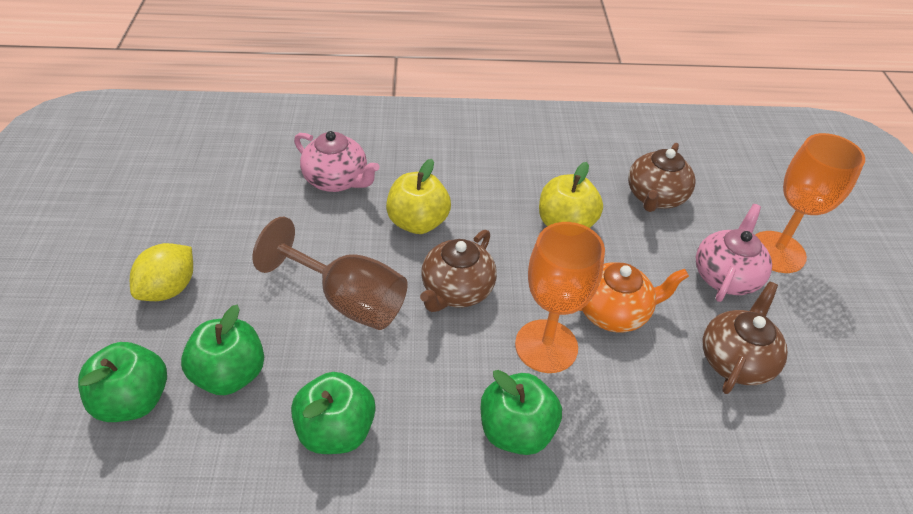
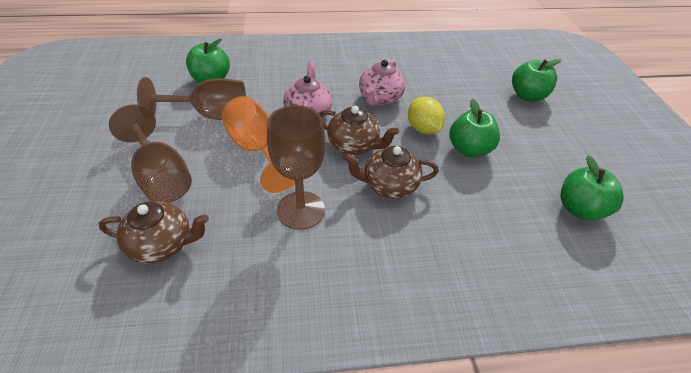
brown goblet: [253,217,408,330] = 1 -> [109,104,192,203] [137,77,246,120] [267,105,326,230] = 3
orange goblet: [515,222,605,373] [755,133,865,273] = 2 -> [221,96,295,193] = 1
orange teapot: [579,262,689,332] = 1 -> none = 0
yellow apple: [386,159,451,234] [539,162,603,228] = 2 -> none = 0

